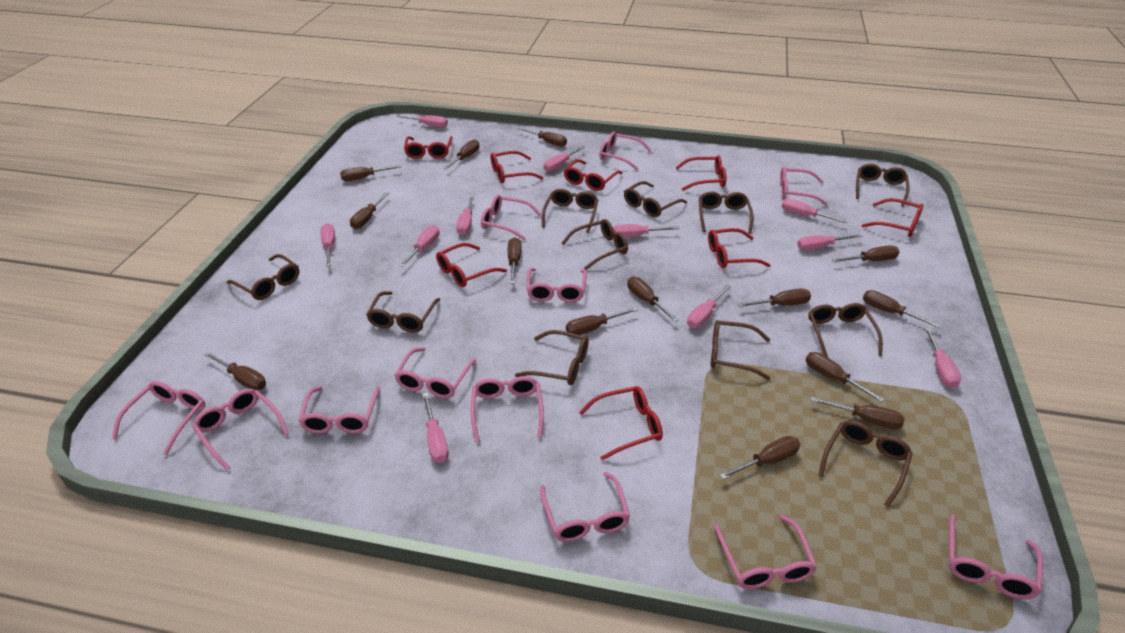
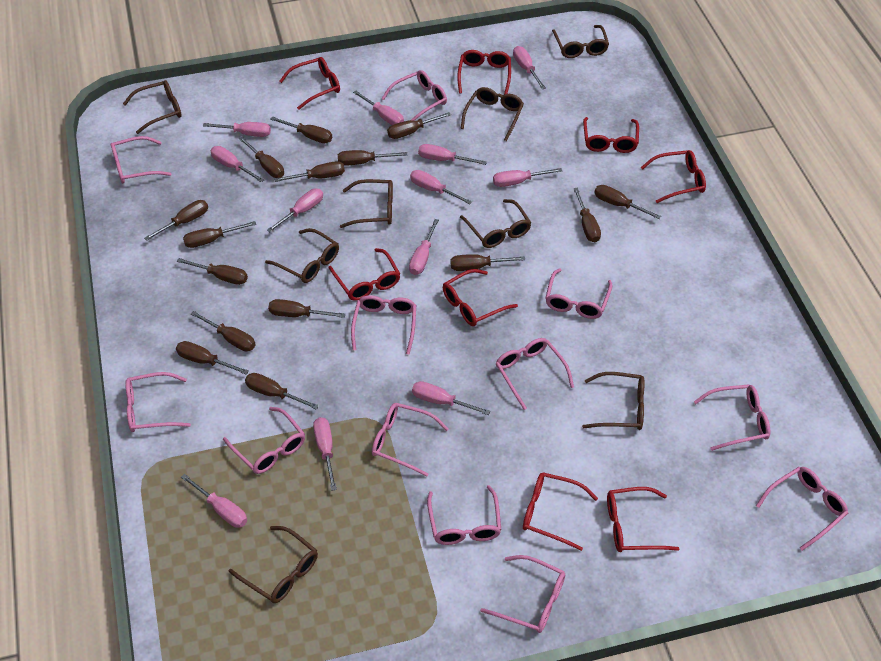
brown glasses: [226,254,299,300] [366,291,440,333] [515,330,589,385] [542,189,599,233] [561,219,628,270] [624,181,687,217] [699,191,754,233] [711,320,770,380] [808,303,883,357] [818,420,913,507] [856,164,910,206] = 11 -> [123,80,182,134] [229,526,318,603] [265,228,339,283] [340,179,393,228] [460,199,531,248] [461,87,524,141] [552,25,609,58] [582,372,645,430] = 8
brown screwdriver: [204,352,266,390] [340,165,402,181] [350,192,389,229] [443,139,479,169] [508,237,522,284] [518,127,567,147] [566,307,638,335] [627,277,678,322] [720,436,800,480] [738,289,811,307] [806,352,885,402] [811,397,905,429] [832,245,899,262] [863,290,941,328] = 14 -> [144,200,208,241] [176,341,249,375] [177,258,248,285] [183,221,256,248] [191,311,255,351] [239,137,284,178] [245,373,319,410] [268,299,345,318] [270,116,332,143] [274,161,345,182] [338,150,407,166] [387,112,451,139] [450,254,525,271] [573,187,601,242] [594,185,661,219] = 15
pink screwdriver: [320,223,335,266] [396,115,448,128] [399,225,439,267] [423,393,449,463] [456,196,474,235] [544,145,585,172] [613,224,679,238] [687,285,731,328] [781,199,847,223] [797,234,862,251] [924,328,961,388] = 11 -> [181,474,247,528] [203,122,271,137] [210,146,264,183] [267,188,323,232] [313,417,337,491] [353,91,404,125] [409,219,439,275] [410,170,472,205] [412,381,490,415] [418,144,487,165] [493,168,562,187] [513,46,546,89] = 12

